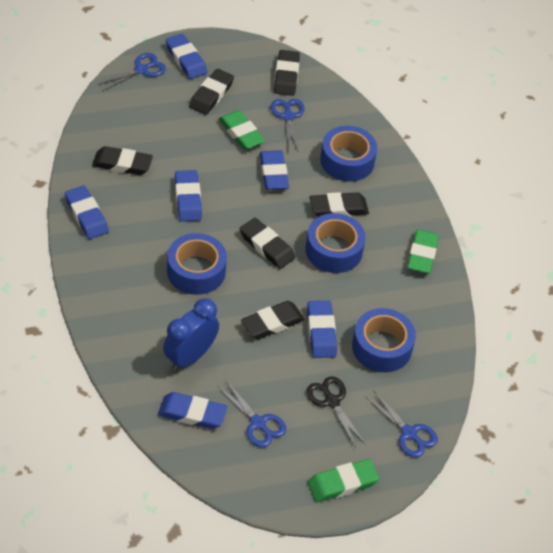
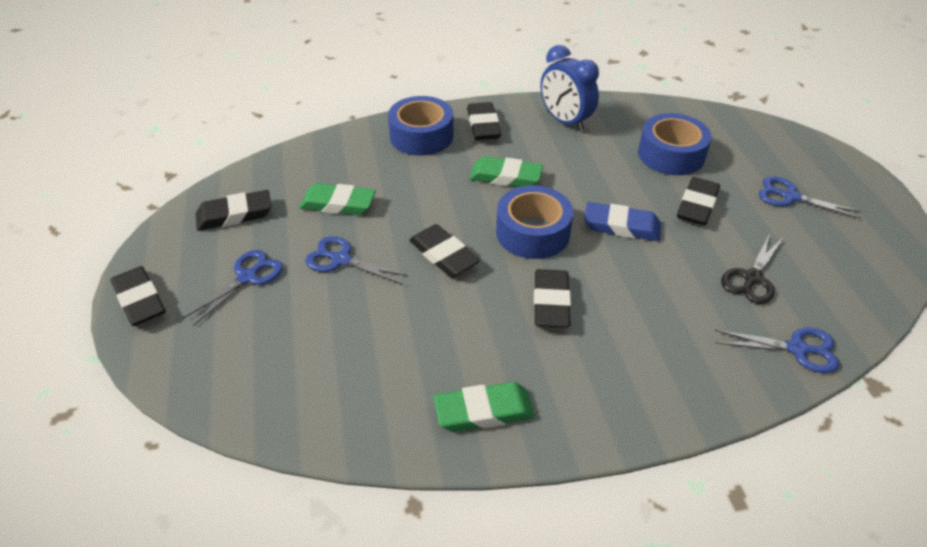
blue eraser: [65,185,109,239] [158,392,227,429] [165,34,207,79] [175,170,202,222] [260,150,289,190] [307,301,337,358] = 6 -> [584,202,661,241] = 1
blue tape: [167,233,227,295] [306,213,366,273] [320,126,377,182] [352,308,416,372] = 4 -> [388,96,453,156] [496,186,573,259] [638,113,712,175] = 3

